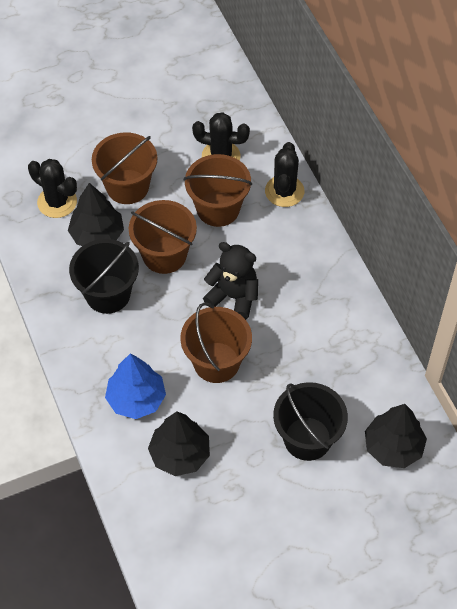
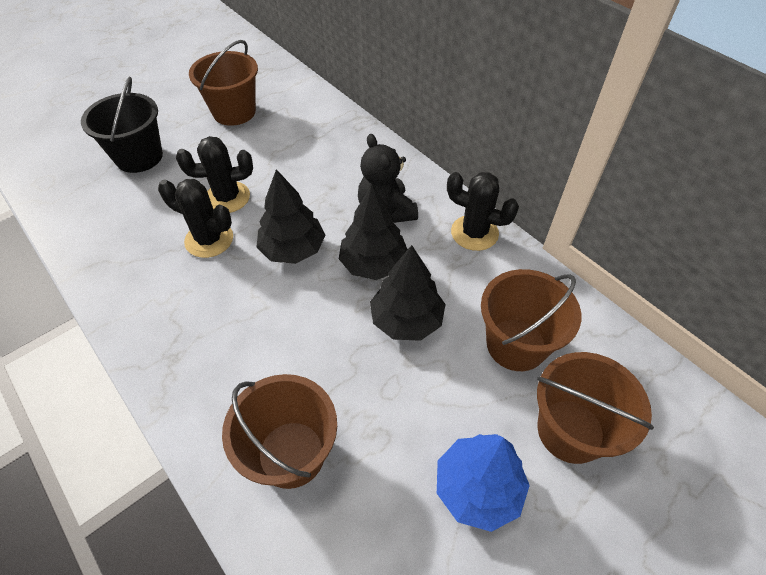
black bucket: [69,239,139,314] [273,382,348,461] = 2 -> [81,77,163,173] = 1

